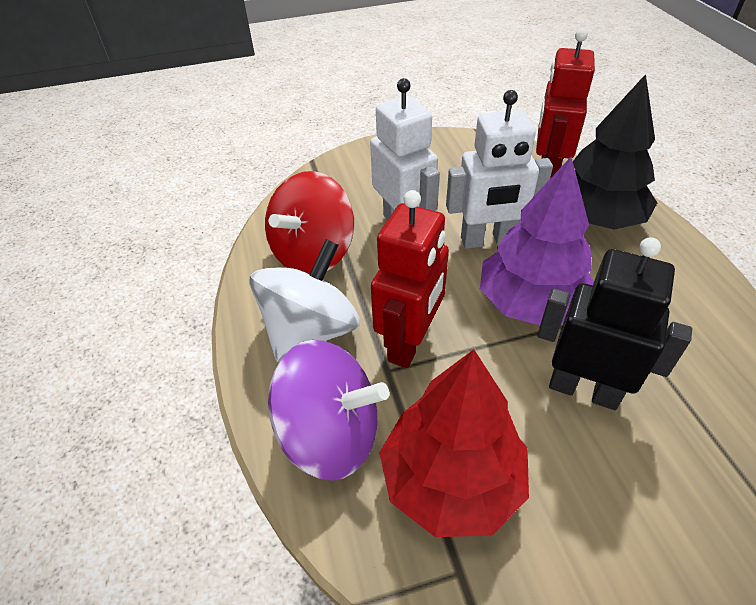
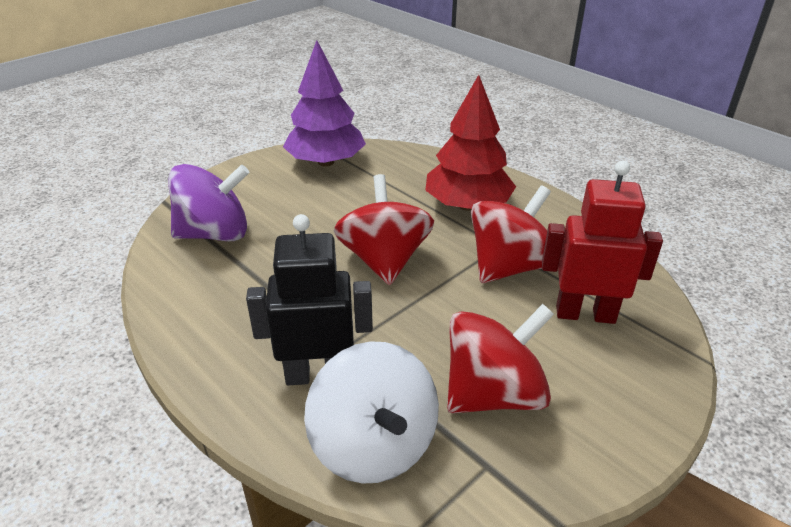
black tree: [573,74,657,230] = 1 -> none = 0
red robot: [371,190,449,368] [536,28,595,178] = 2 -> [542,161,663,324] = 1
red spinning top: [265,171,354,274] = 1 -> [334,174,434,285] [447,304,554,413] [471,185,551,283] = 3
white robot: [370,78,440,220] [446,90,553,249] = 2 -> none = 0

